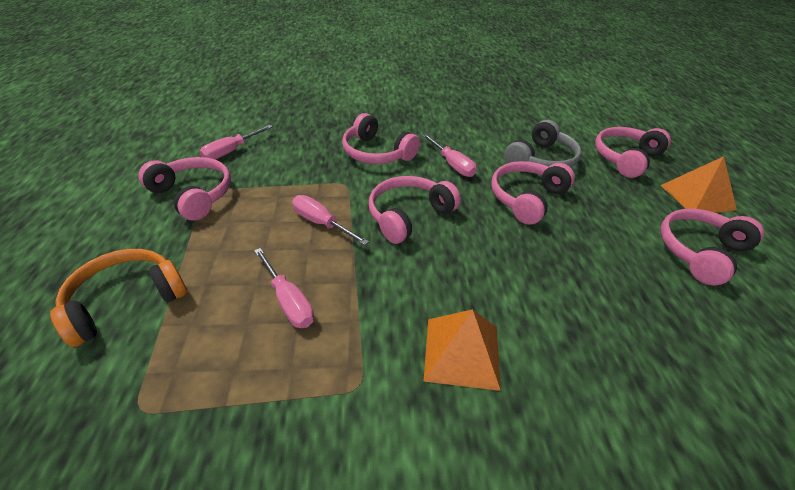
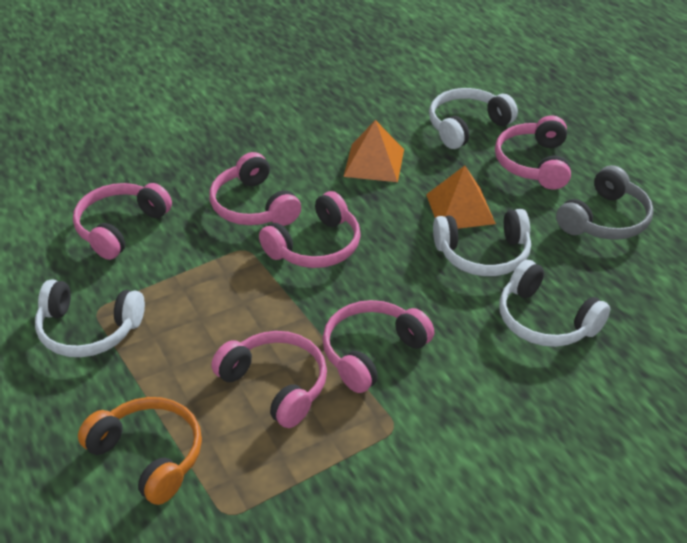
pink screwdriver: [199,125,273,159] [254,248,314,328] [292,195,369,245] [422,134,477,177] = 4 -> none = 0
white headphones: none = 0 -> [35,279,145,357] [429,88,518,149] [433,209,531,276] [499,260,610,347] = 4

